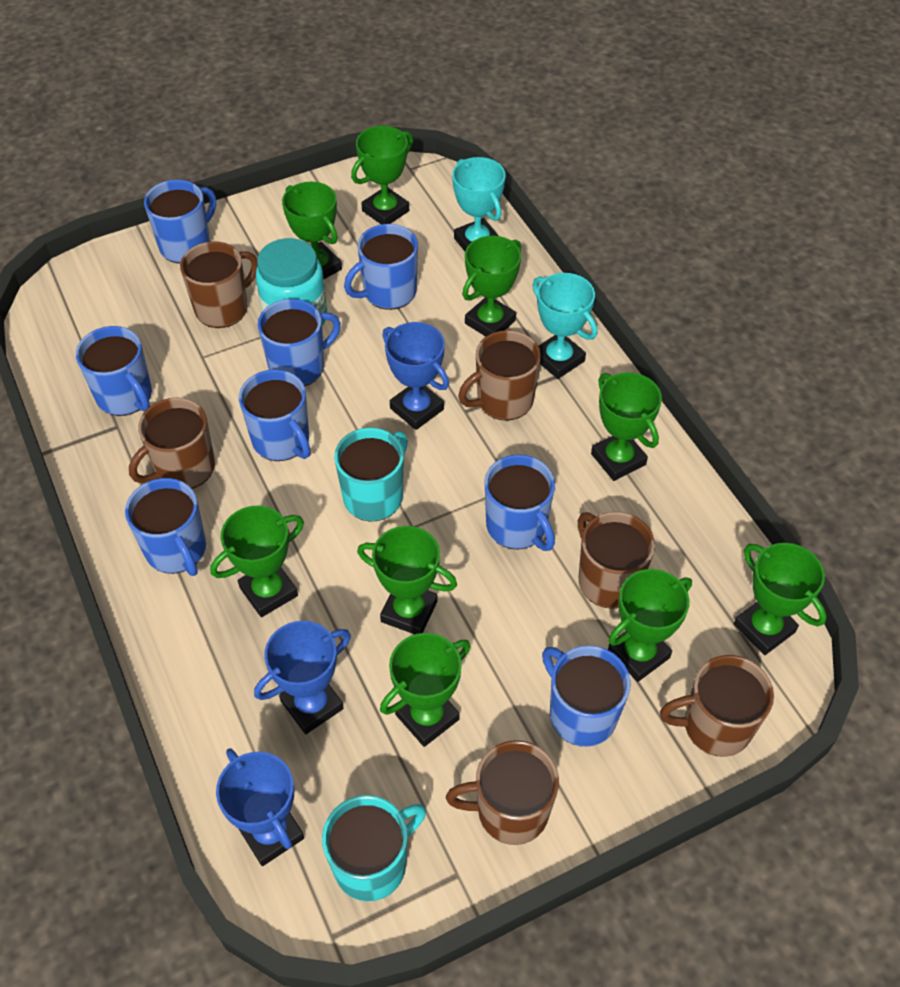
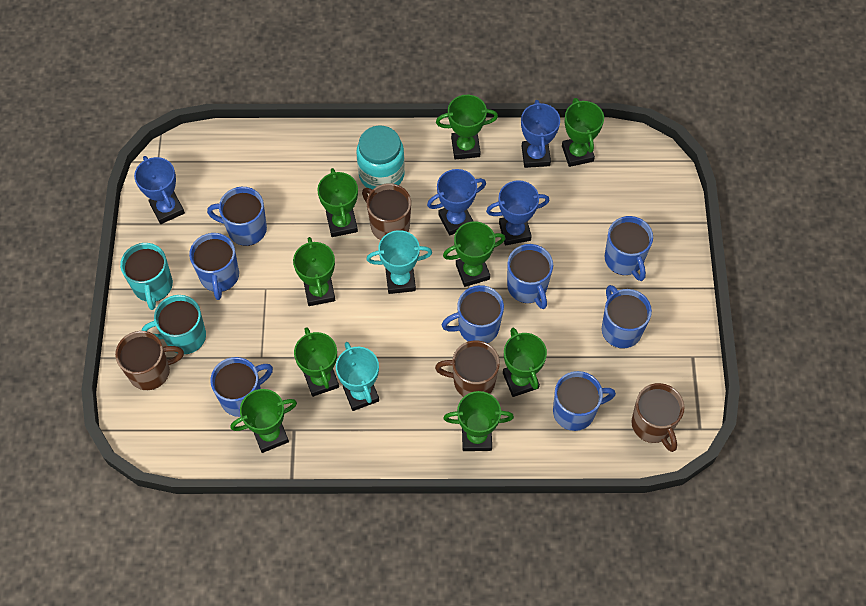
blue trophy: [216,748,304,866] [254,621,351,734] [382,322,449,430] = 3 -> [134,156,185,224] [427,169,486,236] [486,180,550,245] [521,100,560,168] = 4
brown mug: [129,398,215,489] [180,241,258,328] [446,740,559,845] [458,330,541,421] [578,512,655,609] [660,655,774,757] = 6 -> [115,331,184,390] [362,183,411,240] [435,340,500,397] [631,383,685,452] = 4

